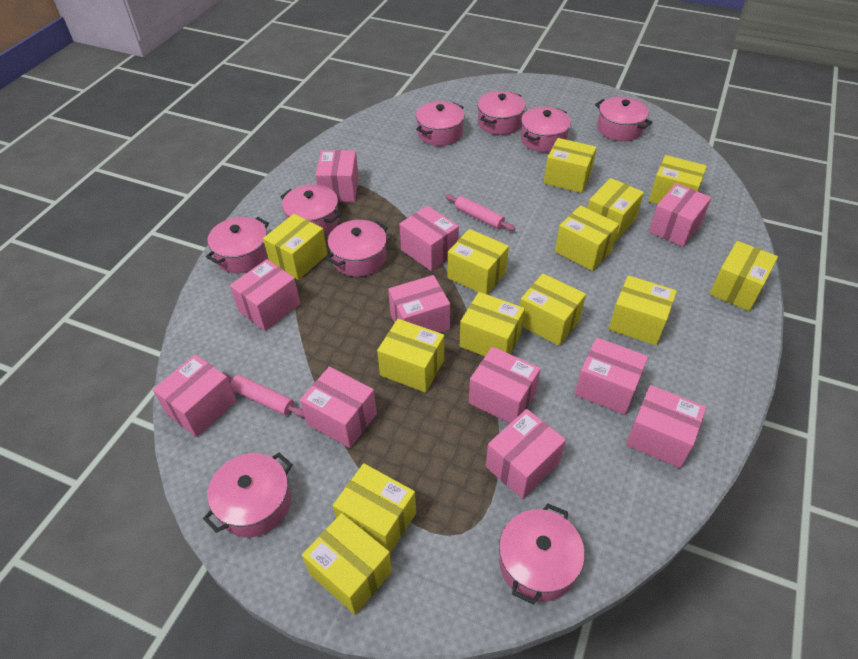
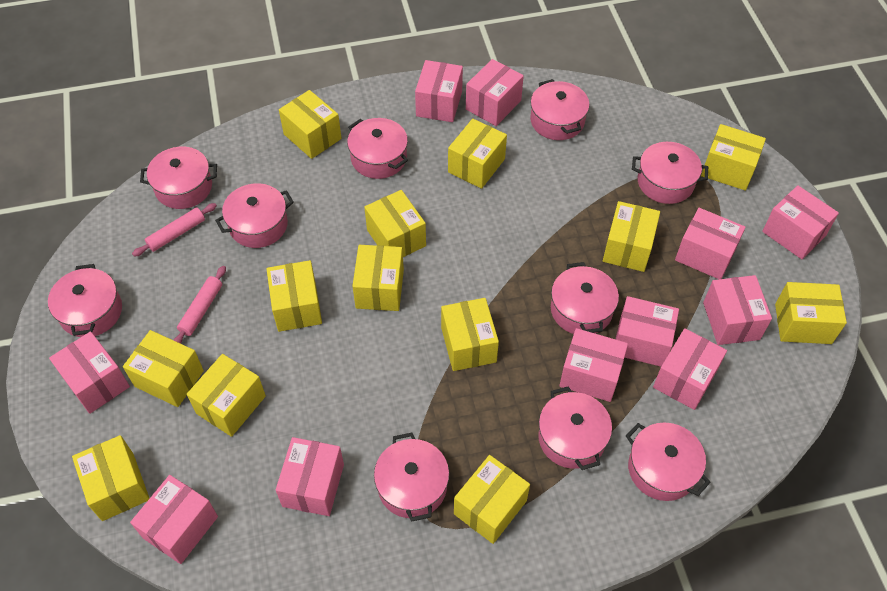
pink pot: [203,452,293,537] [206,217,269,273] [280,184,341,235] [326,220,388,277] [416,101,465,146] [477,91,526,135] [499,503,585,605] [521,107,571,152] [595,97,653,141] = 9 -> [48,264,122,337] [140,147,217,209] [215,183,294,248] [347,118,408,179] [374,432,449,522] [530,79,590,140] [538,386,612,470] [551,262,619,334] [626,423,711,501] [632,142,708,204] = 10

